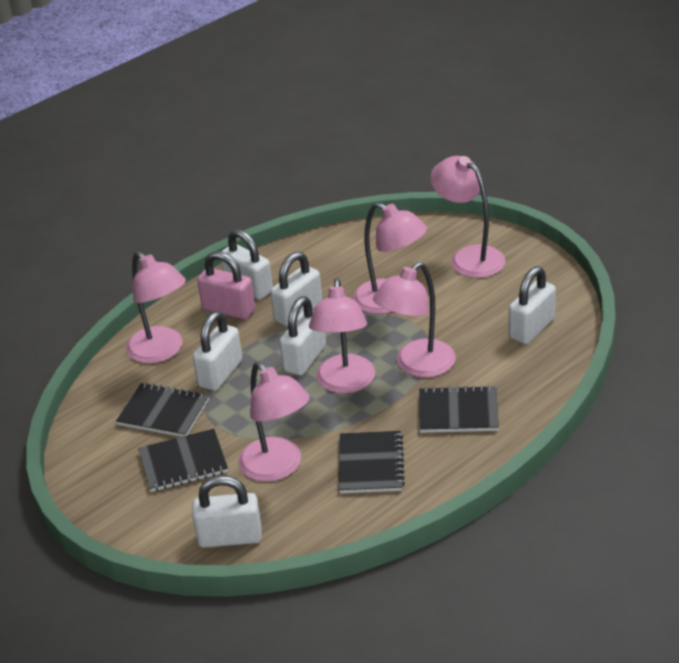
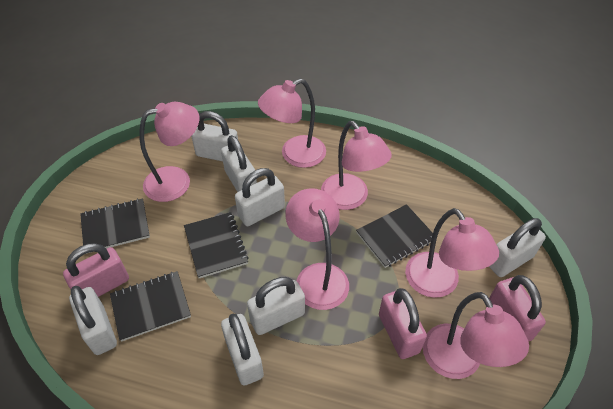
pink padlock: [197,251,255,319] = 1 -> [63,243,129,297] [379,288,427,359] [489,275,546,342] = 3
white padlock: [192,475,262,548] [193,311,242,391] [221,229,273,300] [270,252,322,327] [279,296,326,375] [509,266,556,344] = 6 -> [69,286,117,355] [191,111,238,161] [221,135,257,192] [221,314,264,385] [235,168,285,226] [247,277,305,335] [489,218,546,277] = 7

